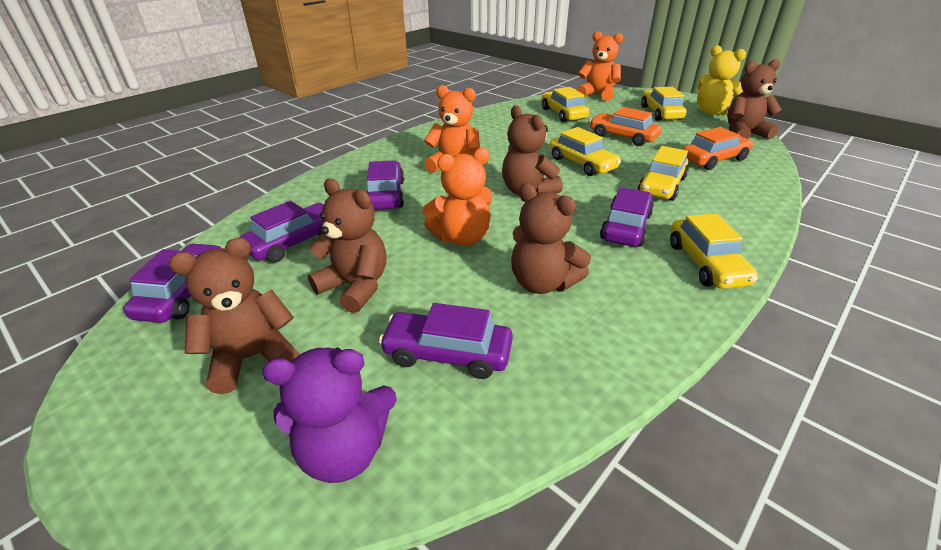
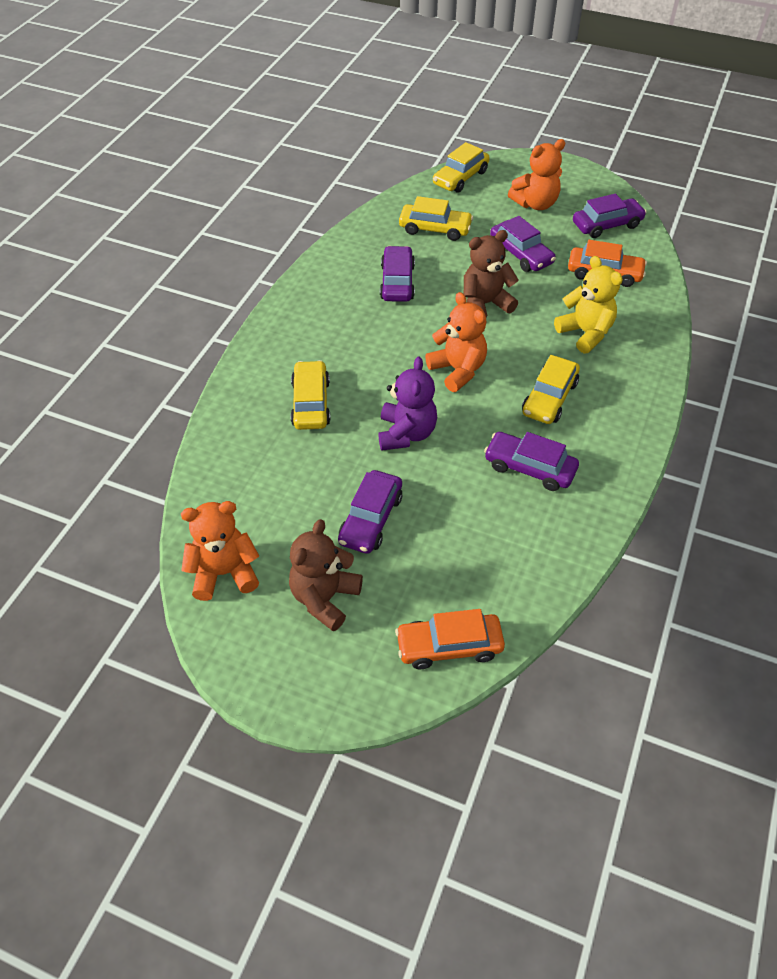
brown teddy bear: [169,237,299,394] [308,178,386,313] [502,105,563,195] [511,183,591,294] [727,59,782,139] = 5 -> [289,519,363,631] [464,230,519,318] = 2
yellow car: [542,87,589,122] [549,127,621,176] [638,146,689,201] [641,87,687,121] [670,213,758,289] = 5 -> [291,360,331,430] [399,196,473,241] [433,142,490,193] [522,355,580,424] = 4

